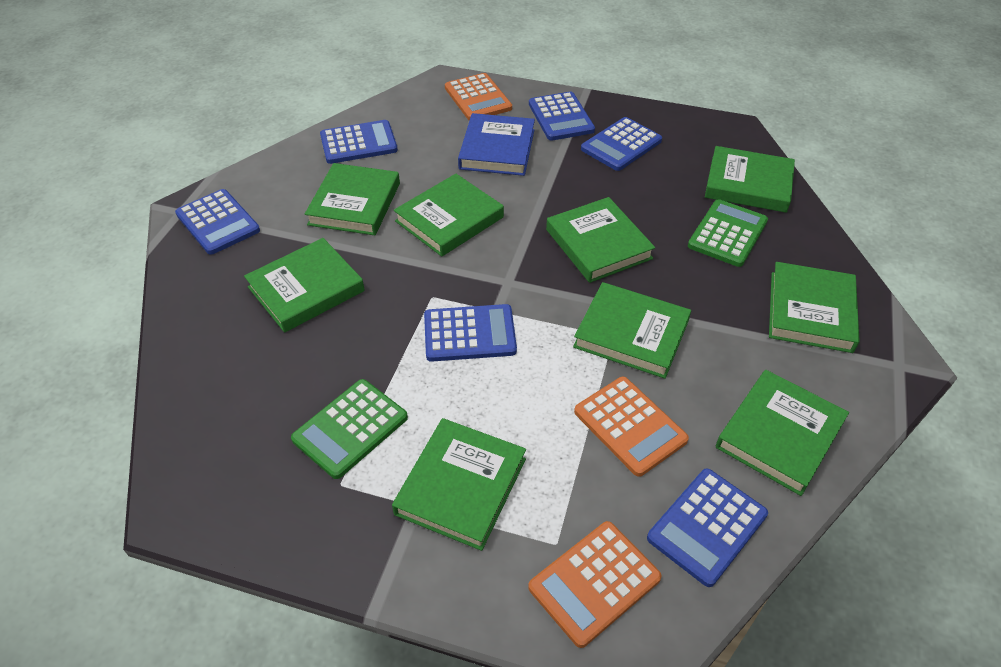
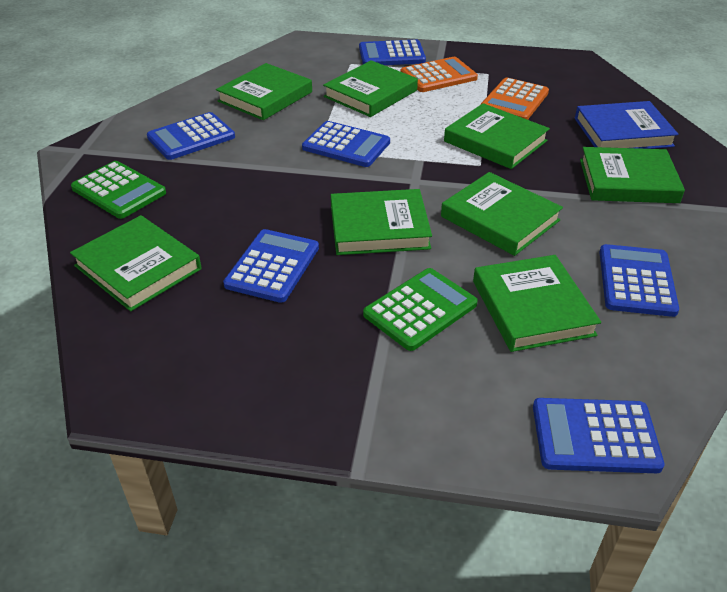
green book: [244,238,365,332] [305,163,400,235] [392,418,526,551] [394,174,504,257] [546,197,655,283] [573,282,691,379] [705,146,795,213] [716,370,849,496] [769,262,860,353] = 9 -> [70,215,202,311] [216,63,312,120] [323,60,418,117] [331,189,432,255] [441,172,563,256] [444,103,550,169] [473,255,601,352] [580,147,685,203] = 8
orange calculator: [445,73,512,121] [528,521,662,648] [574,377,689,477] = 3 -> [400,57,478,92] [480,77,549,120] = 2

